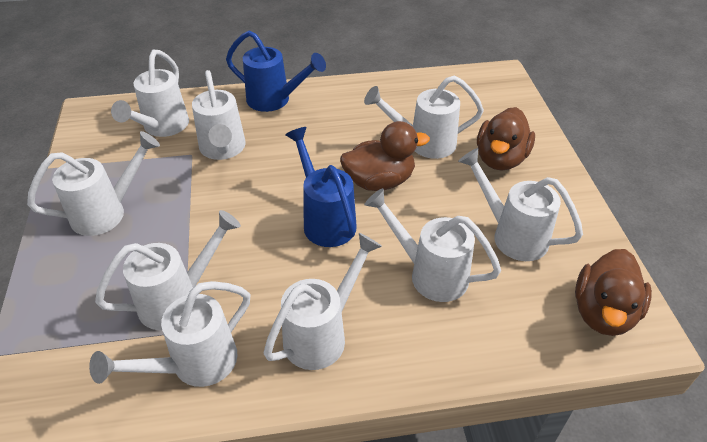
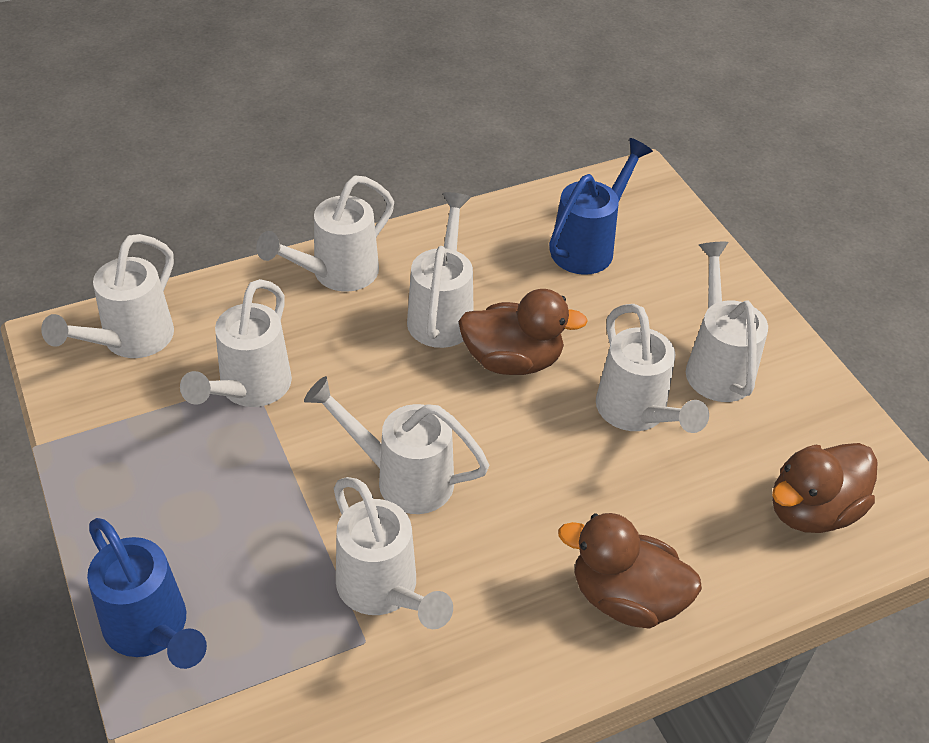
white watering can: [27,131,160,236] [89,281,250,387] [95,210,241,330] [111,50,189,137] [192,70,246,160] [264,233,382,370] [364,76,484,159] [364,188,501,302] [458,148,583,261] = 9 -> [41,234,174,358] [180,279,292,407] [256,175,394,292] [304,376,490,514] [334,477,453,629] [407,192,474,348] [596,304,709,433] [686,242,768,402] = 8

